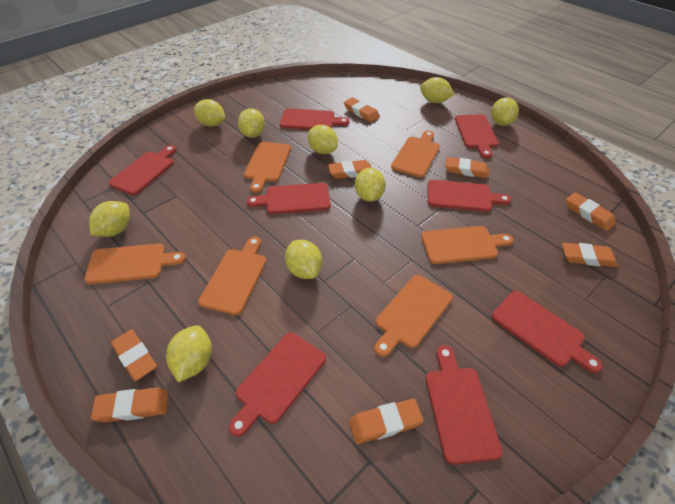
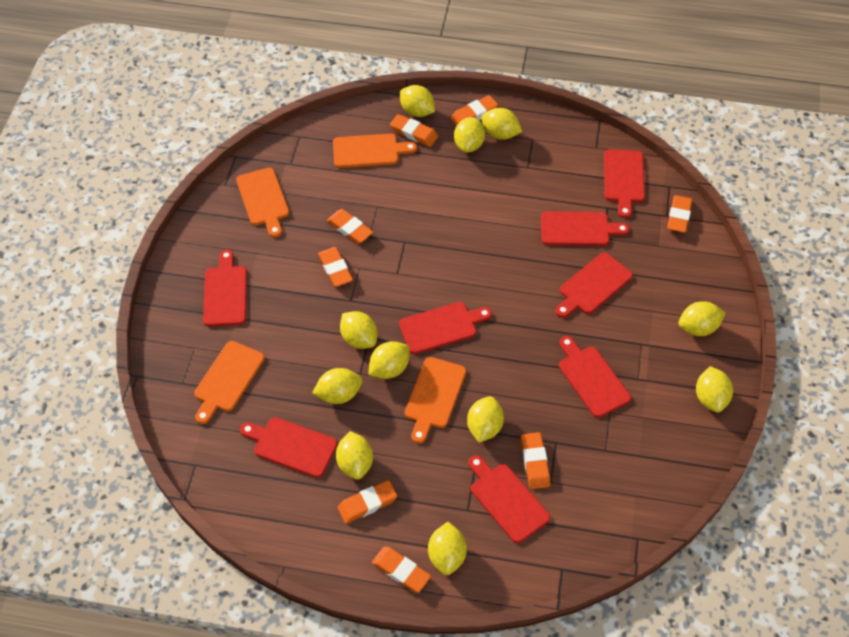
orange cutting board: [84,243,186,285] [198,237,267,315] [244,142,291,193] [375,275,453,357] [391,131,440,178] [421,226,514,264] = 6 -> [194,341,265,424] [236,168,289,237] [333,134,417,168] [405,357,466,444] = 4
yellow lemon: [89,201,130,237] [166,325,212,382] [194,99,225,127] [238,108,265,138] [285,240,322,279] [308,125,338,154] [355,168,386,202] [420,77,454,103] [491,97,519,126] = 9 -> [312,368,362,404] [336,431,373,480] [340,311,377,349] [368,341,410,379] [400,85,435,117] [428,522,467,575] [454,117,485,152] [467,396,504,443] [481,108,522,140] [678,301,726,336] [696,366,733,413] = 11

